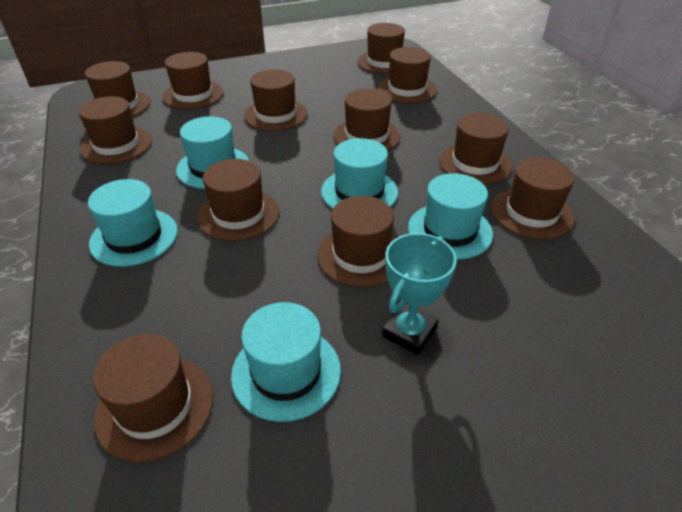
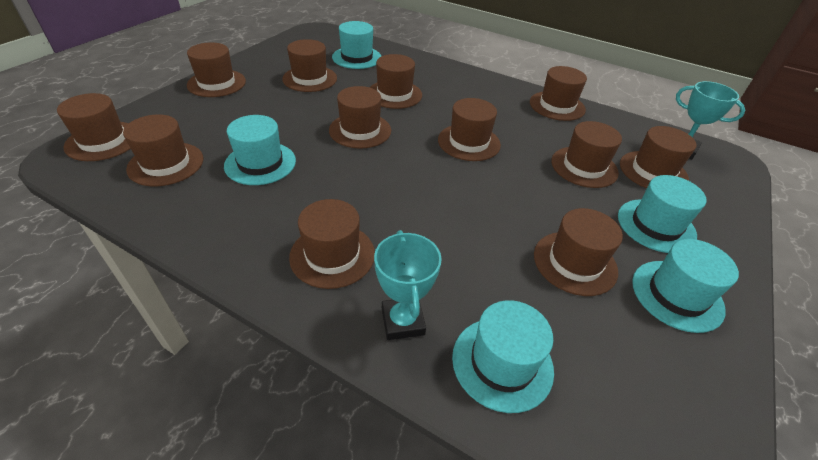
turquoise trophy: [382,233,457,355] = 1 -> [374,230,442,340] [676,81,746,159] = 2

